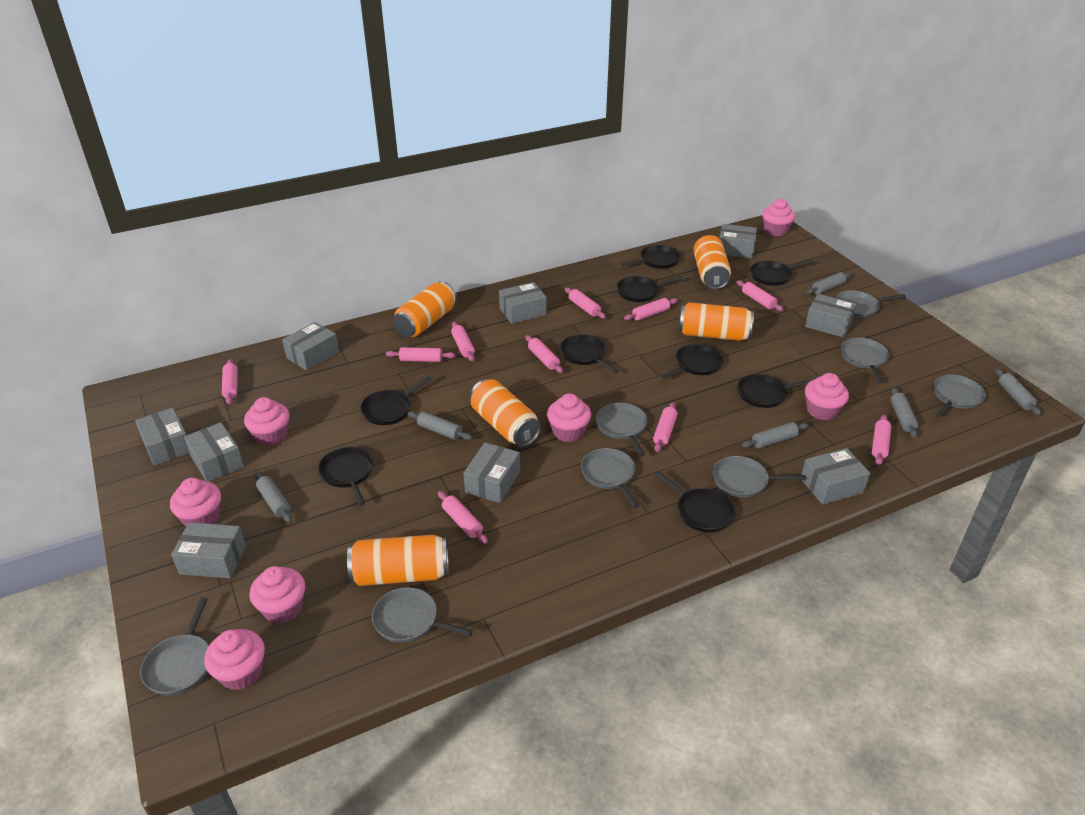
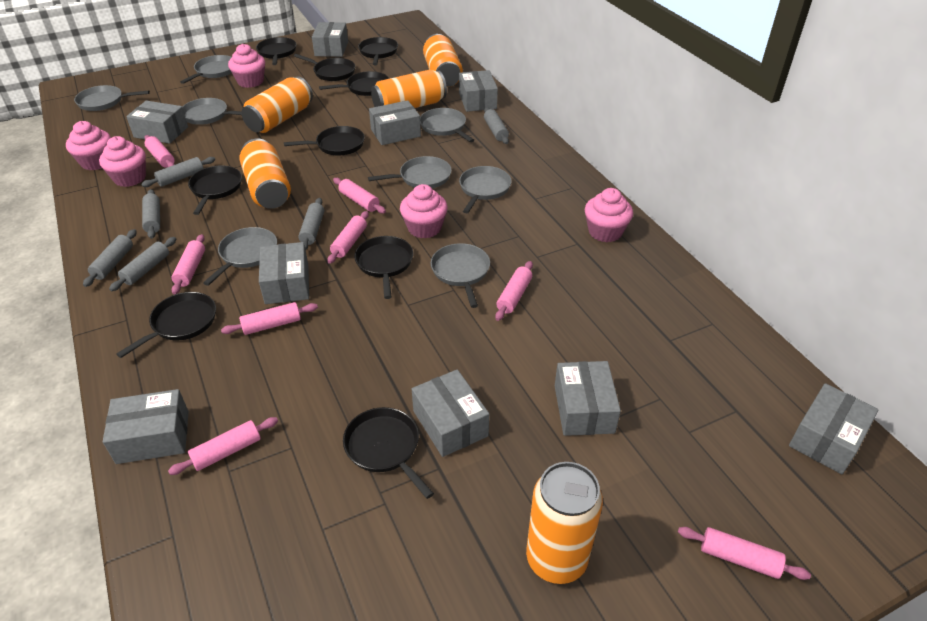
pink cupcake: [170,478,221,526] [204,629,265,690] [244,397,290,446] [249,566,305,624] [547,393,591,442] [762,198,795,236] [805,373,849,421] = 7 -> [66,121,111,170] [99,136,146,187] [228,44,265,88] [400,184,448,239] [585,188,633,242] = 5
pink rolling pin: [222,359,238,404] [386,347,455,362] [438,491,488,544] [451,322,475,361] [525,335,563,373] [565,288,606,319] [624,298,678,321] [653,402,678,452] [737,280,784,311] [872,414,891,466] = 10 -> [145,135,175,168] [168,417,278,475] [171,234,205,294] [221,302,318,335] [327,211,369,264] [333,178,386,214] [495,261,533,321] [678,527,811,580] = 8

